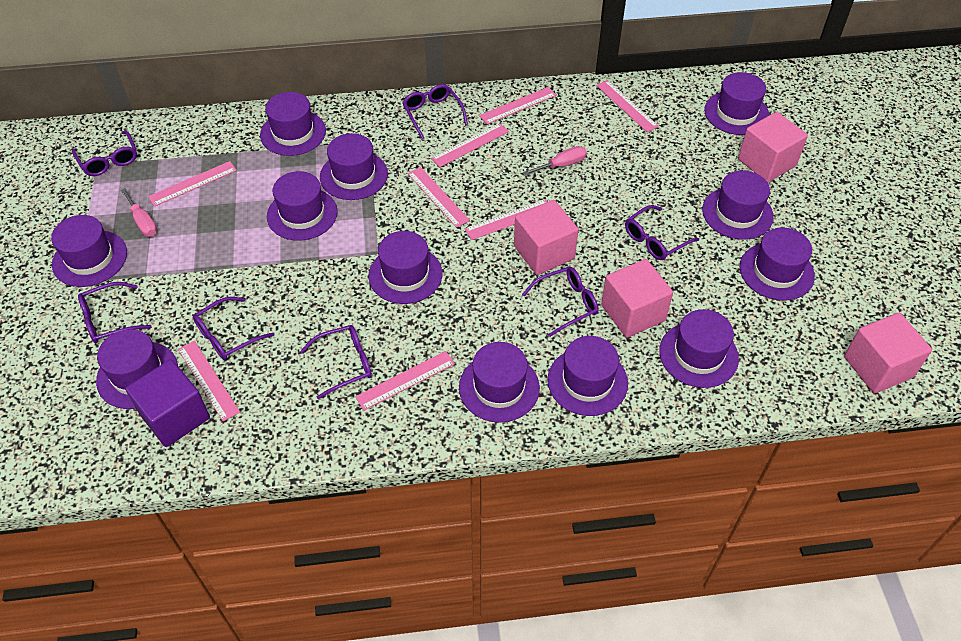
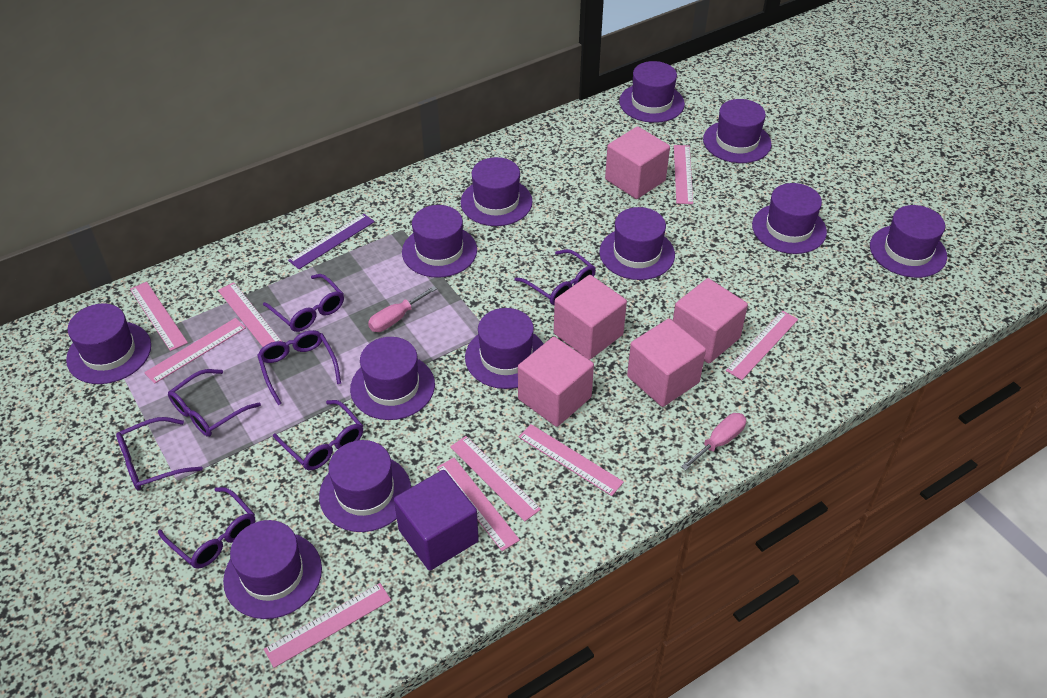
pink cube: [514,200,579,275] [601,259,673,338] [738,112,808,182] [844,313,932,394] = 4 -> [518,337,594,427] [554,275,627,360] [605,126,670,199] [627,319,706,407] [673,278,748,364] = 5
pink ruler: [148,161,237,207] [178,341,240,422] [355,351,455,410] [408,167,470,228] [431,123,509,167] [465,199,547,240] [479,87,556,124] [596,80,659,132] = 8 -> [130,282,188,351] [144,318,246,384] [218,282,281,347] [264,583,391,668] [437,458,520,551] [450,436,541,521] [519,424,624,496] [674,145,693,204] [726,311,798,380] = 9
purple ruler: none = 0 -> [288,214,375,269] = 1

